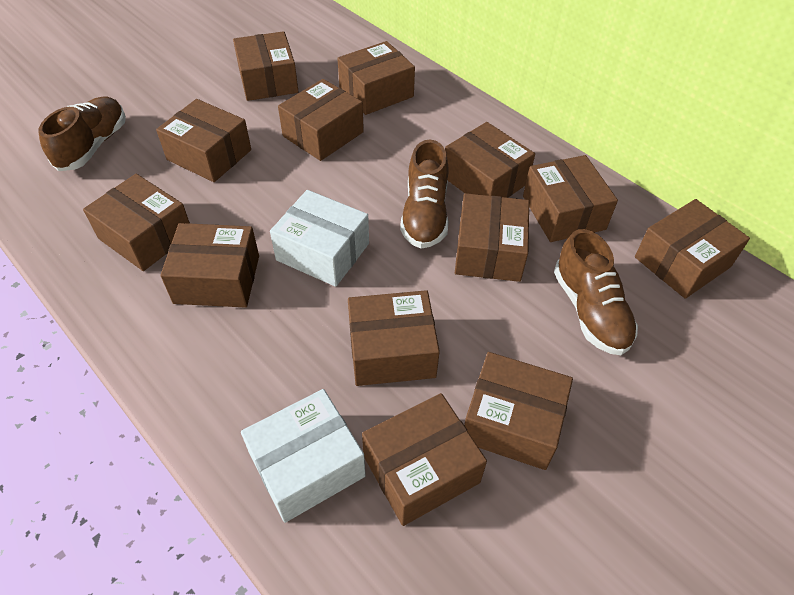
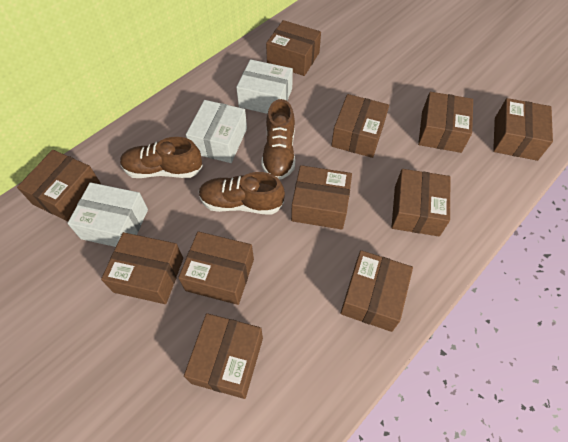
brown box: [83,174,190,271] [156,99,251,182] [160,223,259,308] [233,31,298,101] [278,79,364,161] [337,41,415,115] [348,290,440,386] [362,393,487,526] [445,122,535,198] [455,193,529,282] [464,352,573,470] [523,155,618,242] [635,199,750,299] = 13 -> [17,150,101,221] [101,232,183,304] [178,231,254,305] [184,313,263,399] [266,20,321,76] [291,165,352,229] [331,94,389,158] [340,250,413,332] [391,169,450,237] [418,92,473,153] [493,98,553,161] = 11
white box: [241,389,366,523] [270,190,369,287] = 2 -> [68,182,148,247] [186,100,247,163] [236,59,293,114] = 3

